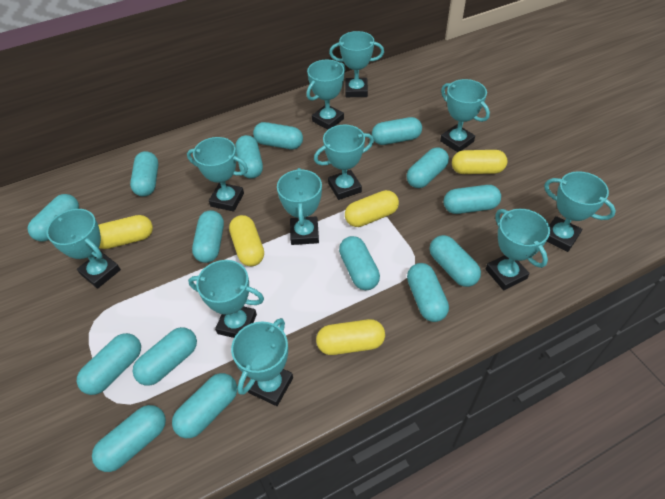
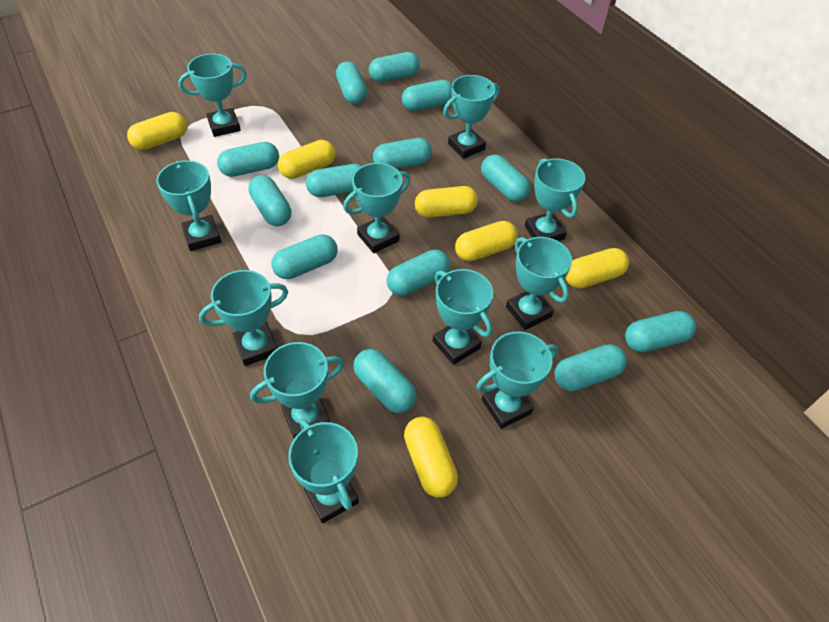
turquoise capsule: [27,194,79,241] [77,333,141,395] [92,405,166,472] [130,151,158,196] [133,327,197,386] [172,373,237,438] [192,210,224,263] [235,135,263,179] [253,122,303,150] [339,236,380,290] [372,117,422,145] [407,147,449,188] [407,263,449,322] [430,235,481,287] [443,185,501,214] = 15 -> [217,142,279,177] [248,175,291,226] [271,234,338,279] [306,164,362,197] [336,61,367,104] [353,349,417,413] [369,52,420,82] [373,138,432,169] [387,250,450,296] [402,80,452,111] [481,154,531,202] [554,344,627,391] [625,311,696,353] = 13
yellow capsule: [98,215,153,249] [229,215,264,266] [316,319,385,355] [345,190,399,227] [452,150,507,174] = 5 -> [127,112,187,150] [278,140,336,179] [404,417,458,498] [415,186,478,218] [455,221,518,261] [566,248,629,288] = 6

